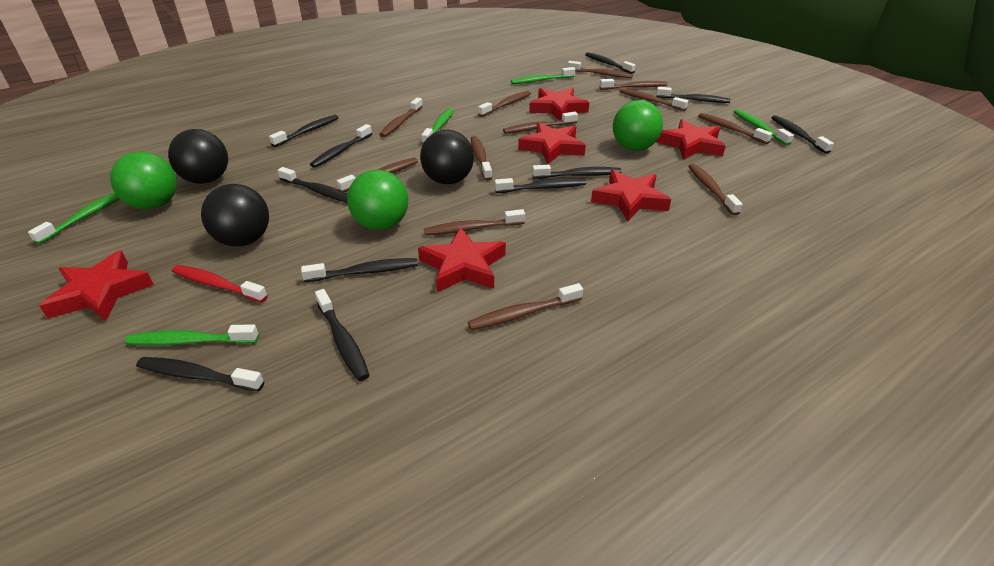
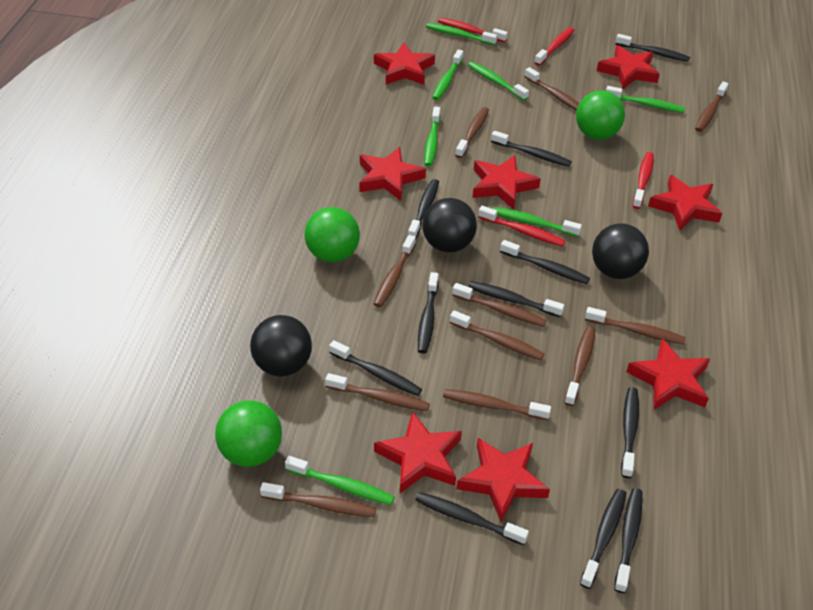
brown toothbrush: [337,158,418,192] [379,98,423,137] [424,209,525,235] [468,283,583,330] [471,136,492,181] [478,91,531,117] [503,112,578,134] [567,61,633,78] [600,79,667,90] [619,88,688,111] [688,164,743,215] [698,113,773,144] = 12 -> [260,482,376,517] [325,373,430,412] [374,235,416,307] [443,389,551,420] [450,310,545,361] [452,283,547,327] [455,107,489,158] [524,67,579,111] [564,327,595,406] [585,307,686,345] [695,82,729,132] = 11
green toothbrush: [28,192,119,244] [125,324,259,346] [421,108,454,144] [511,67,575,84] [733,109,794,145] = 5 -> [285,456,395,505] [424,107,440,166] [426,23,497,46] [432,50,463,100] [468,62,529,101] [493,207,582,237] [606,86,685,113] = 7
red star: [39,250,154,321] [418,227,506,292] [518,123,586,164] [529,88,589,120] [591,170,671,221] [656,119,726,160] = 6 -> [359,147,426,201] [374,43,435,85] [374,411,462,493] [457,438,550,522] [473,155,541,209] [597,45,660,89] [627,338,710,410] [648,175,722,231] = 8
red toothbrush: [172,265,268,303] = 1 -> [438,18,508,43] [478,206,565,247] [534,27,575,66] [632,152,654,209] = 4

